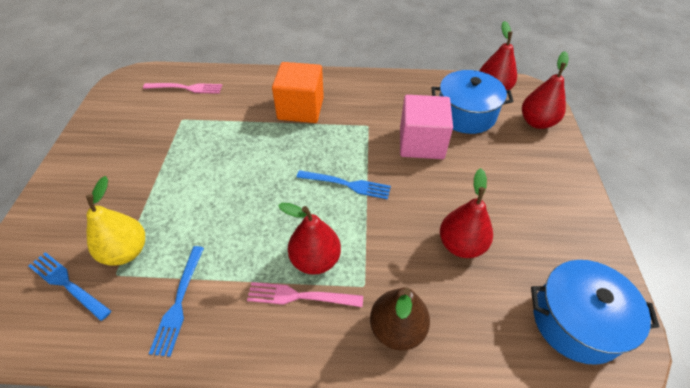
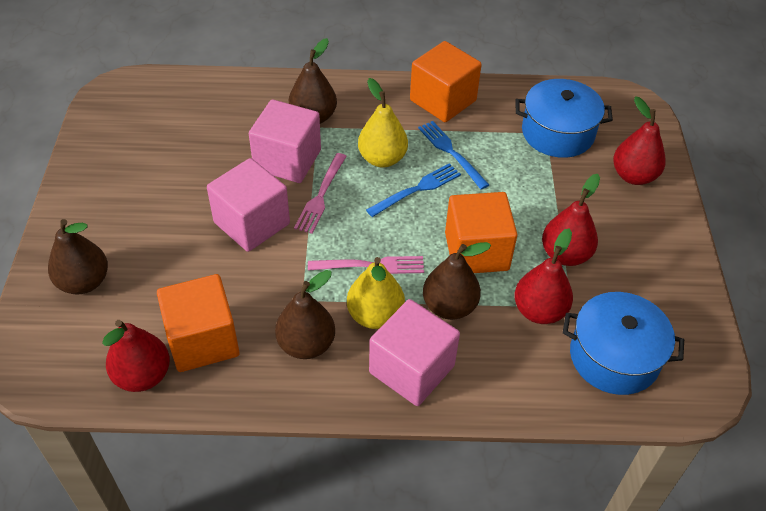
blue fork: [28,252,111,321] [149,246,204,357] [296,170,391,199] = 3 -> [366,163,461,217] [418,121,489,190] = 2
brown pear: [370,287,430,350] = 1 -> [48,219,108,295] [275,270,335,359] [289,38,337,124] [423,242,491,320] = 4
orange cube: [272,62,324,123] = 1 -> [157,274,240,372] [410,41,482,122] [445,192,517,273] = 3
pink cube: [400,95,453,159] = 1 -> [207,158,290,252] [249,99,321,183] [369,299,460,406] = 3
yellow pear: [86,176,145,266] = 1 -> [347,257,405,329] [358,78,408,168] = 2

